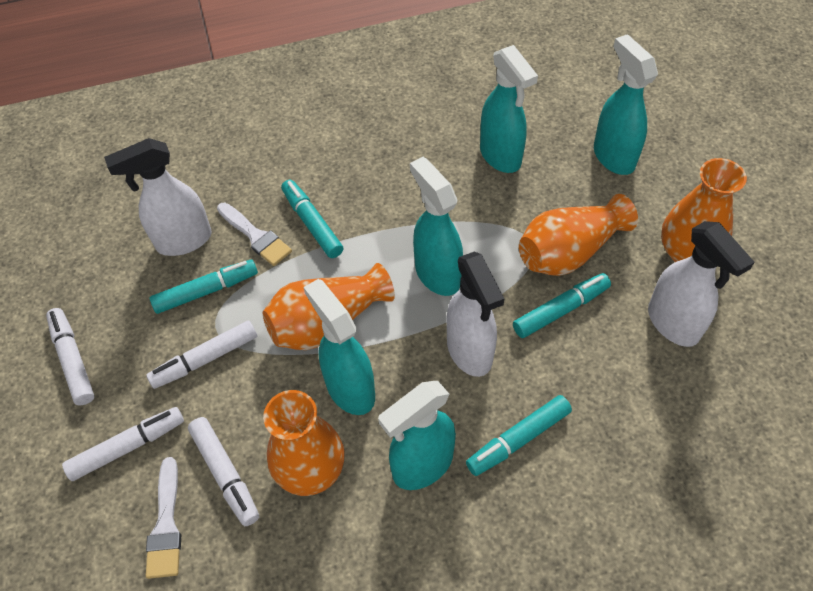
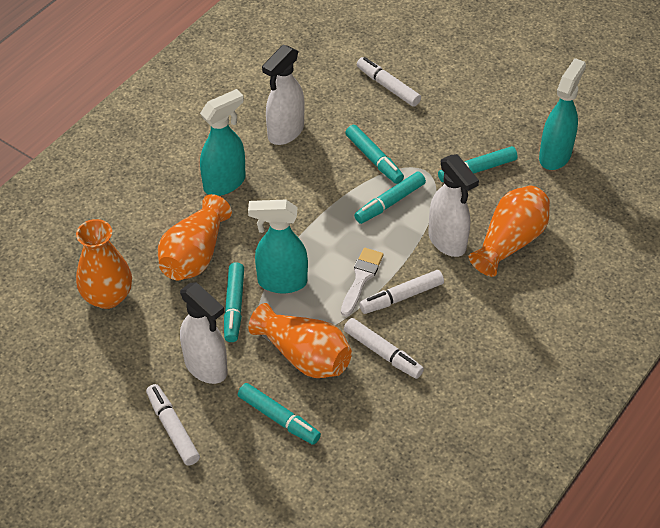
turquoise marker: [150,260,258,314] [281,180,343,258] [466,395,572,476] [513,273,611,338] = 4 -> [224,262,244,342] [238,383,321,445] [345,125,404,184] [354,172,426,224] [438,146,518,182] = 5
turquoise spray bottle: [303,279,375,415] [378,381,456,490] [410,157,463,296] [480,45,538,173] [594,34,658,175] = 5 -> [200,89,246,196] [248,200,308,293] [539,58,586,170] = 3
white brush: [146,457,181,579] [217,202,292,266] = 2 -> [341,248,384,316] = 1

